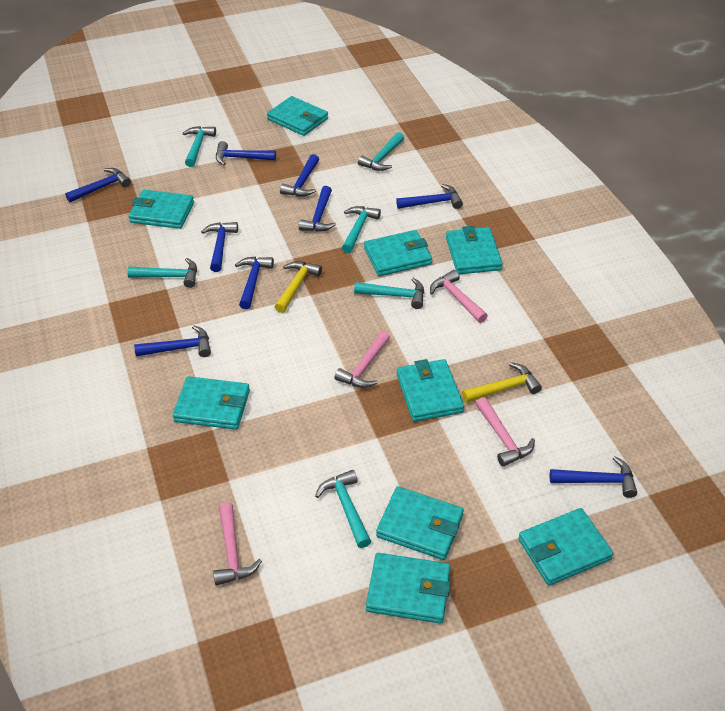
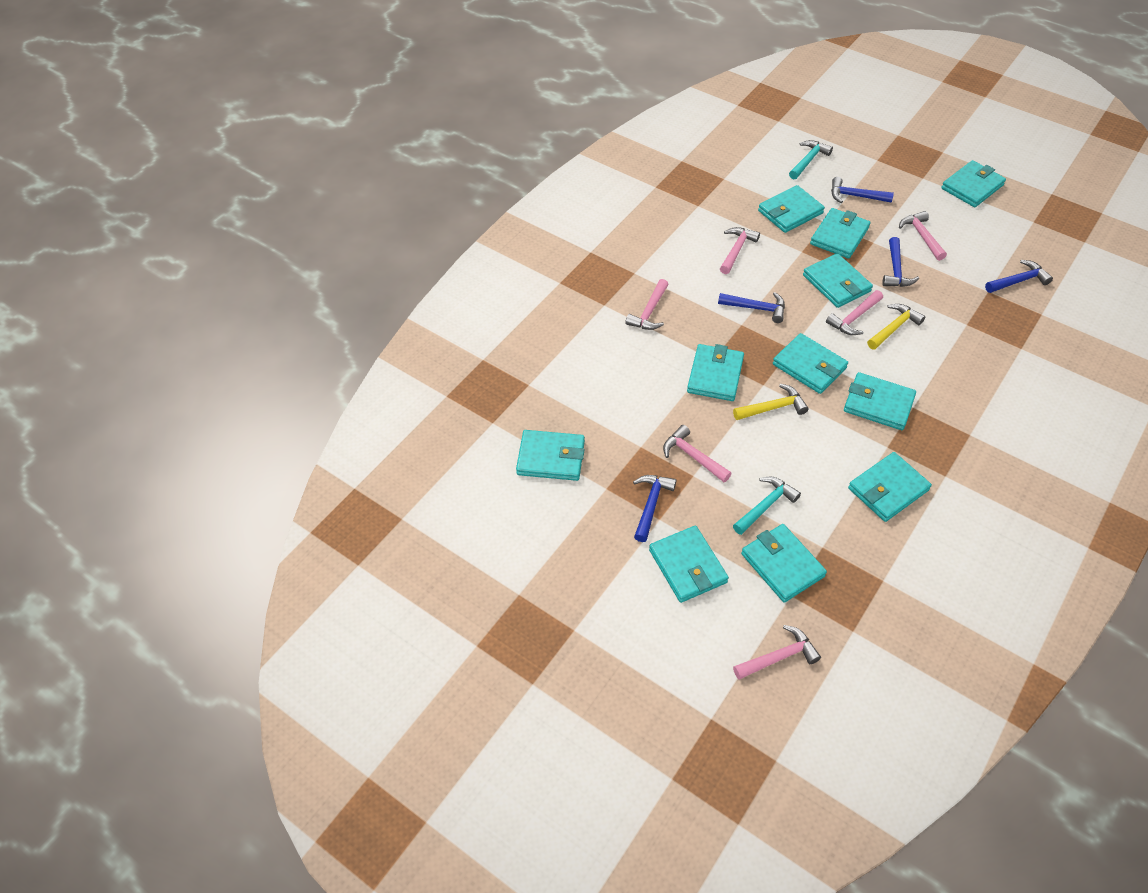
blue hammer: [65,168,131,202] [134,325,211,357] [201,222,238,272] [216,141,276,166] [235,257,274,309] [280,154,319,197] [299,186,336,232] [396,184,463,209] [550,456,637,498] = 9 -> [633,475,676,542] [718,292,785,323] [831,177,894,203] [882,237,919,287] [985,260,1053,293] = 5
pink hammer: [213,502,262,586] [335,331,390,388] [430,270,488,323] [476,397,535,467] = 4 -> [625,279,669,330] [663,425,732,482] [720,227,760,274] [733,625,821,680] [826,290,883,335] [899,211,947,261] = 6
turquoise hammer: [127,258,197,288] [182,126,216,167] [315,470,371,548] [342,206,381,253] [354,278,424,309] [358,132,404,171] = 6 -> [733,477,801,535] [789,140,833,179] = 2
turquoise wallet: [128,190,194,229] [172,376,250,430] [267,96,328,136] [364,230,432,276] [366,553,451,623] [376,486,464,560] [397,359,464,422] [446,226,503,274] [518,508,613,586] = 9 -> [516,430,585,481] [649,526,729,603] [687,344,744,401] [741,524,827,603] [758,185,825,233] [773,333,848,394] [803,253,873,308] [810,208,870,259] [844,372,916,430] [848,452,932,522] [941,160,1006,207] = 11

